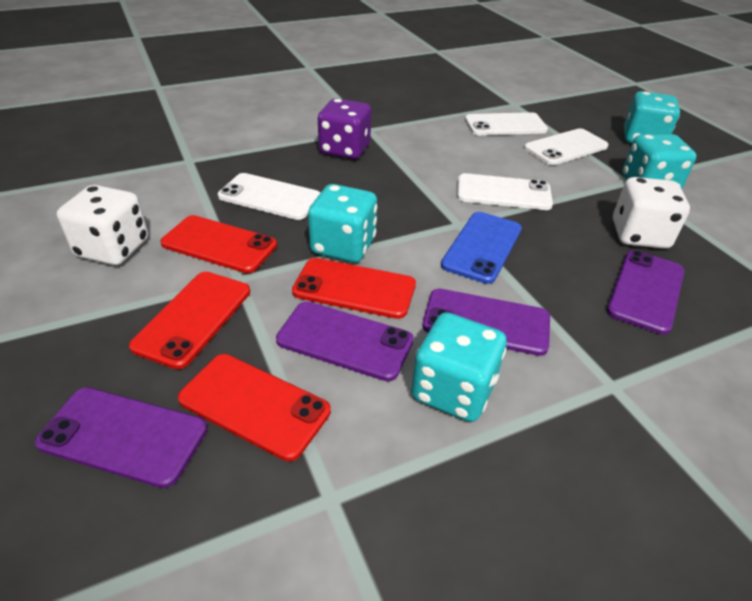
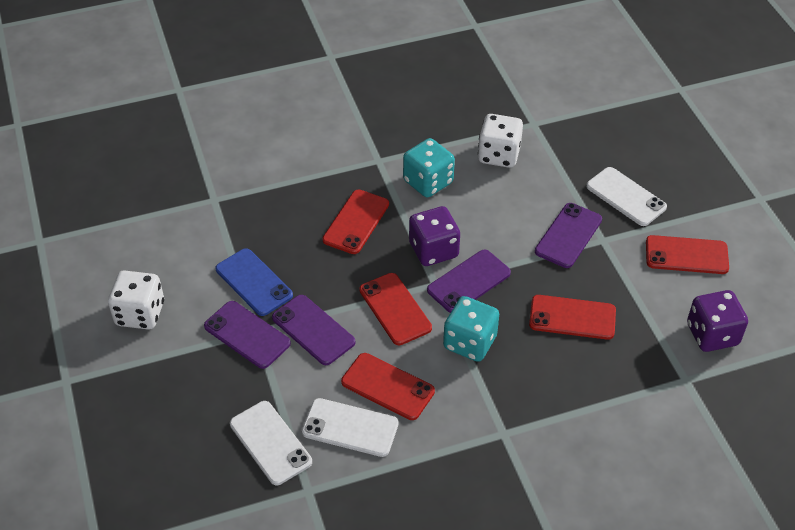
purple dice: [318,98,371,159] = 1 -> [409,206,460,266] [687,290,748,352] = 2
red phone: [129,272,250,369] [160,215,277,273] [178,354,331,461] [292,258,416,319] = 4 -> [322,190,389,254] [341,353,435,420] [359,273,432,345] [529,295,616,340] [646,235,729,274] = 5
turquoise dice: [308,184,377,263] [411,312,507,422] [622,134,696,189] [624,91,680,143] = 4 -> [403,138,455,197] [443,296,499,362] = 2
white phone: [218,173,320,220] [457,173,553,210] [465,112,548,135] [524,128,609,165] = 4 -> [230,401,312,485] [302,398,399,457] [586,167,667,226] = 3

